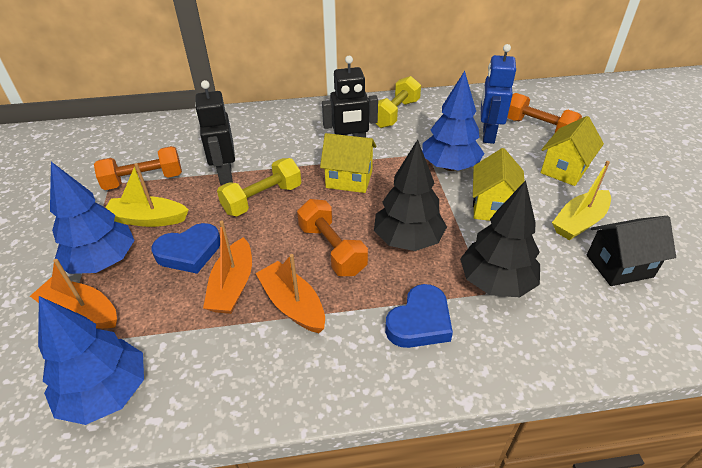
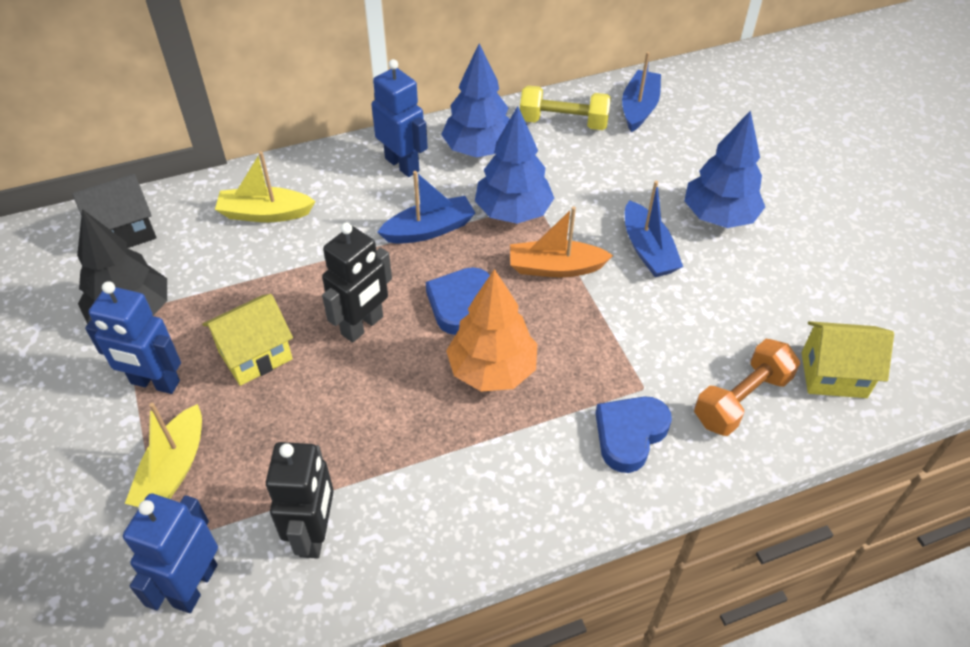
black tree: [374,140,447,251] [460,180,540,297] = 2 -> [77,209,167,324] = 1
blue boat: none = 0 -> [378,171,476,244] [622,52,661,132] [625,181,683,277] = 3
blue robot: [481,44,516,144] = 1 -> [85,281,181,394] [123,494,218,613] [371,59,428,177] = 3
orange boat: [30,259,117,329] [203,221,252,314] [256,254,325,333] = 3 -> [510,206,613,277] = 1
orange dumbbell: [94,146,182,190] [297,199,368,276] [507,93,582,133] = 3 -> [694,339,800,436] = 1
orange tree: none = 0 -> [446,269,537,392] = 1
yellow dumbbell: [217,158,301,216] [375,76,421,128] = 2 -> [520,85,611,130] = 1
yellow house: [320,133,376,193] [473,148,525,221] [541,116,604,186] = 3 -> [202,294,293,386] [801,321,894,398] = 2

